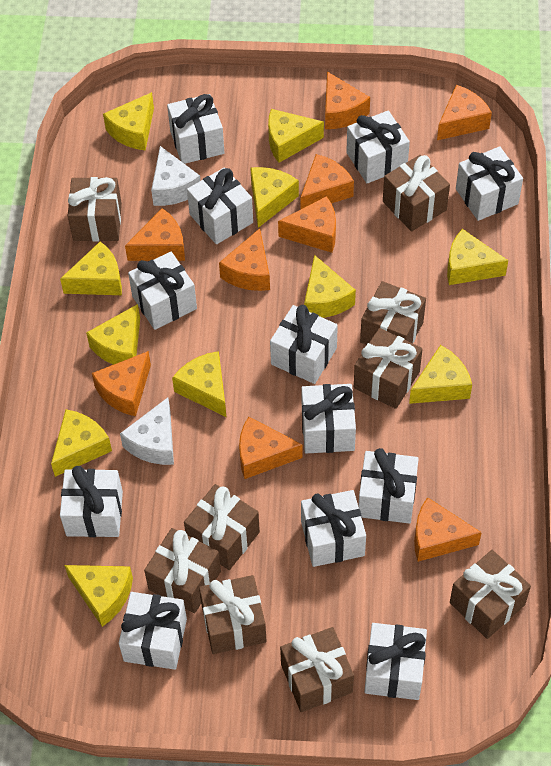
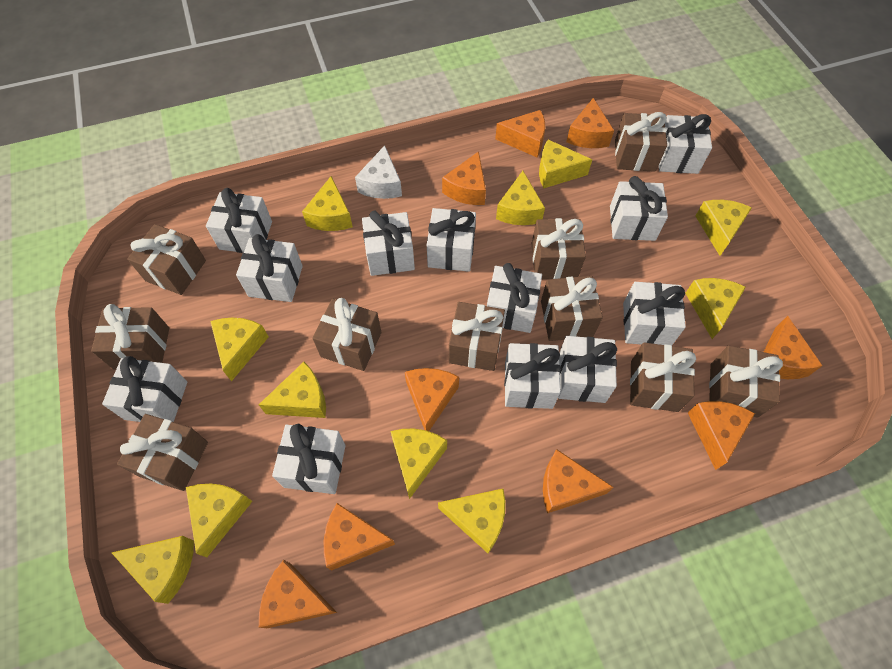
brown gift: [68,177,122,242] [144,528,221,613] [184,484,260,570] [199,575,267,654] [280,627,354,712] [354,328,422,409] [360,281,426,345] [383,155,450,232] [450,550,531,639] = 9 -> [91,304,169,370] [117,414,208,491] [127,224,206,295] [312,298,381,371] [449,302,505,371] [532,218,586,279] [541,276,603,341] [615,112,667,172] [630,342,696,412] [709,345,783,418] = 10
white cheese: [120,398,174,465] [151,146,201,206] = 2 -> [355,145,402,199] = 1

